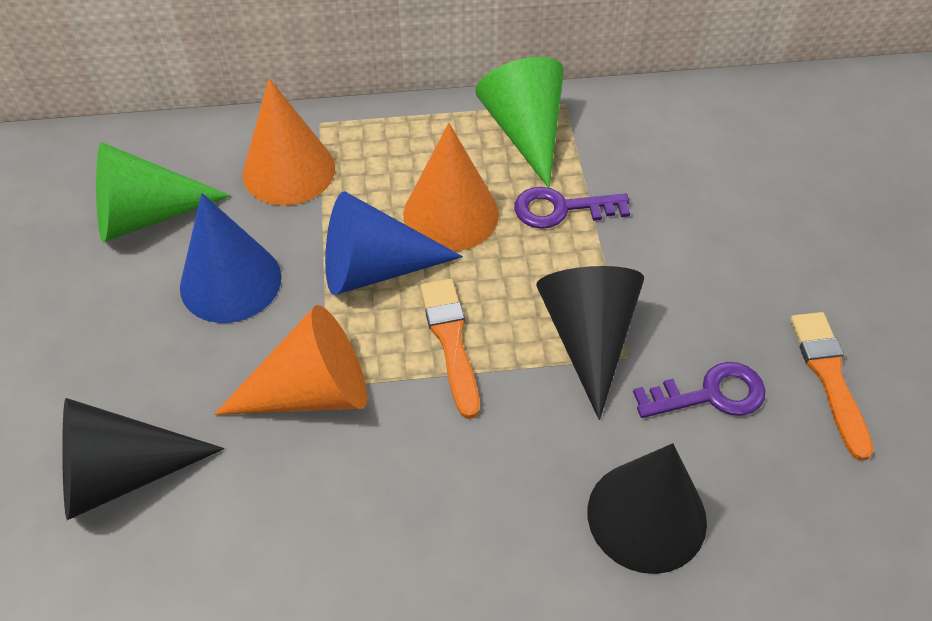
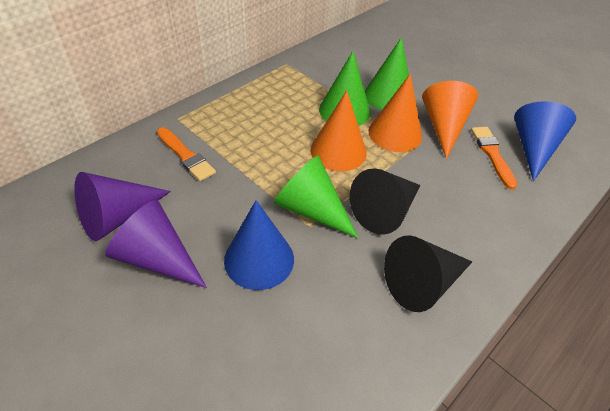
black cone: [62,398,224,520] [536,266,644,420] [588,443,707,574] = 3 -> [350,168,420,234] [384,235,472,312] = 2
green cone: [96,142,231,243] [475,57,564,188] = 2 -> [274,156,358,238] [319,51,370,126] [365,37,409,111] = 3
purple cone: none = 0 -> [74,172,171,241] [105,200,207,288] = 2
purple key: [514,187,630,229] [633,362,766,418] = 2 -> none = 0

